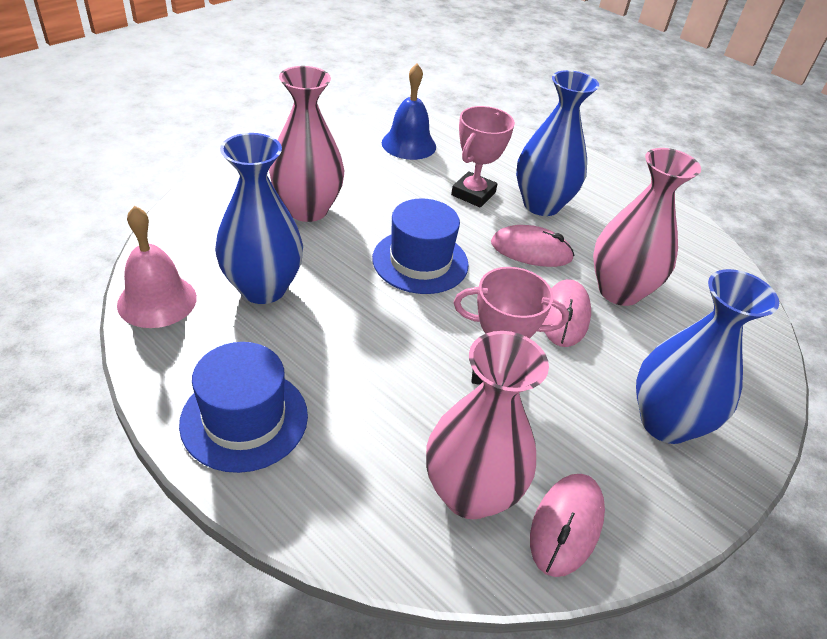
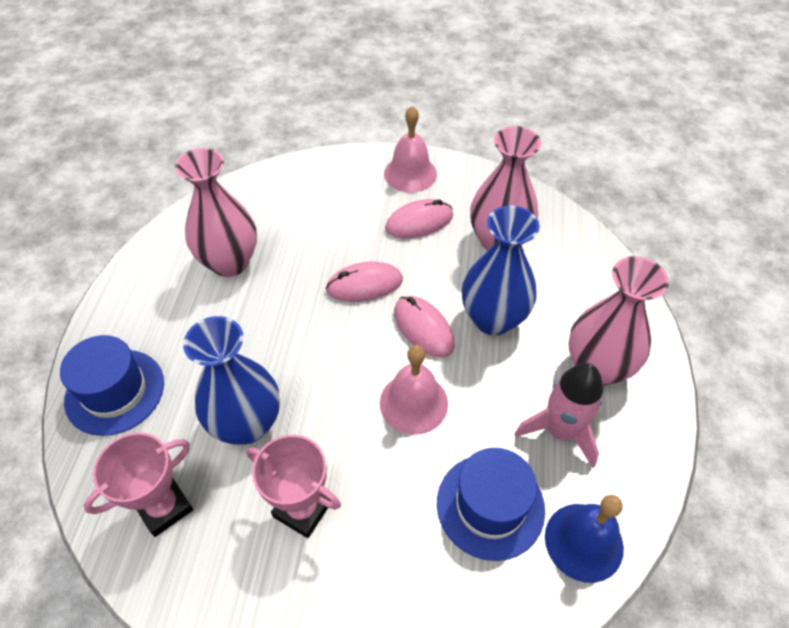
blue vase: [215,133,303,304] [516,70,599,216] [636,269,779,444] = 3 -> [183,316,280,445] [462,206,540,335] = 2
pink bell: [117,206,197,328] = 1 -> [380,345,448,435] [384,106,437,193] = 2
pink rocket: none = 0 -> [514,363,603,468] = 1

